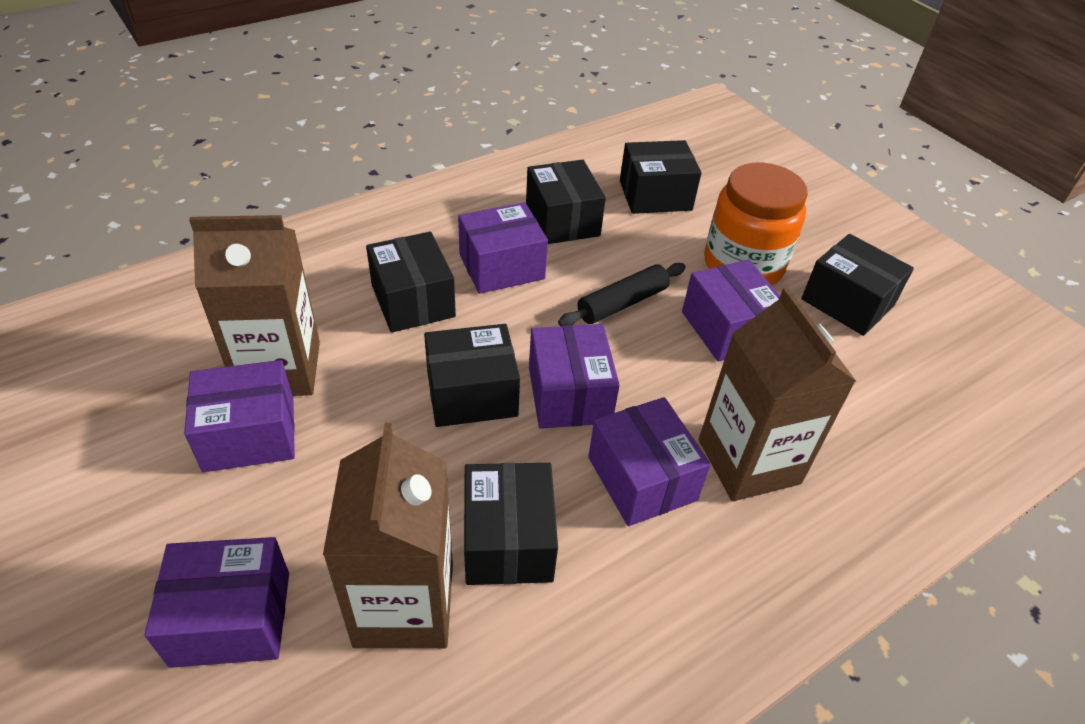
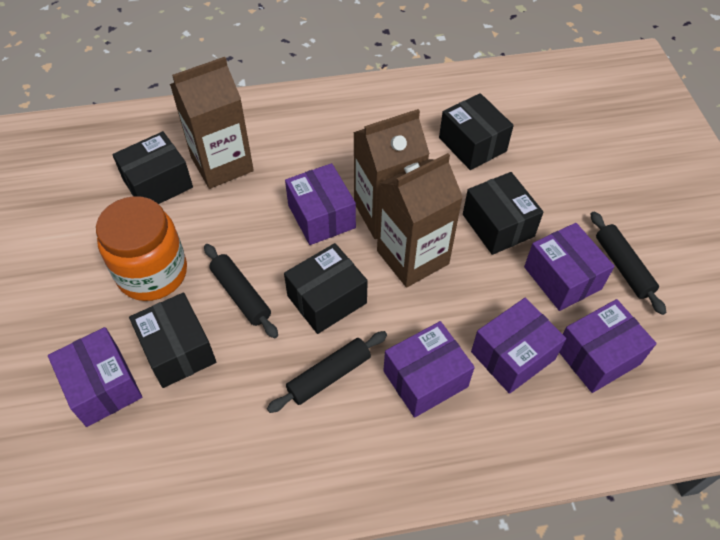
black box: [366,232,456,333] [424,324,520,427] [464,463,558,585] [526,160,606,244] [620,140,701,214] [801,234,914,336] = 6 -> [112,131,193,204] [129,292,216,388] [284,243,368,334] [439,93,514,170] [463,172,543,255] = 5
black rolling pin: [558,263,686,326] = 1 -> [204,244,278,339] [267,331,387,413] [591,212,666,315] = 3

